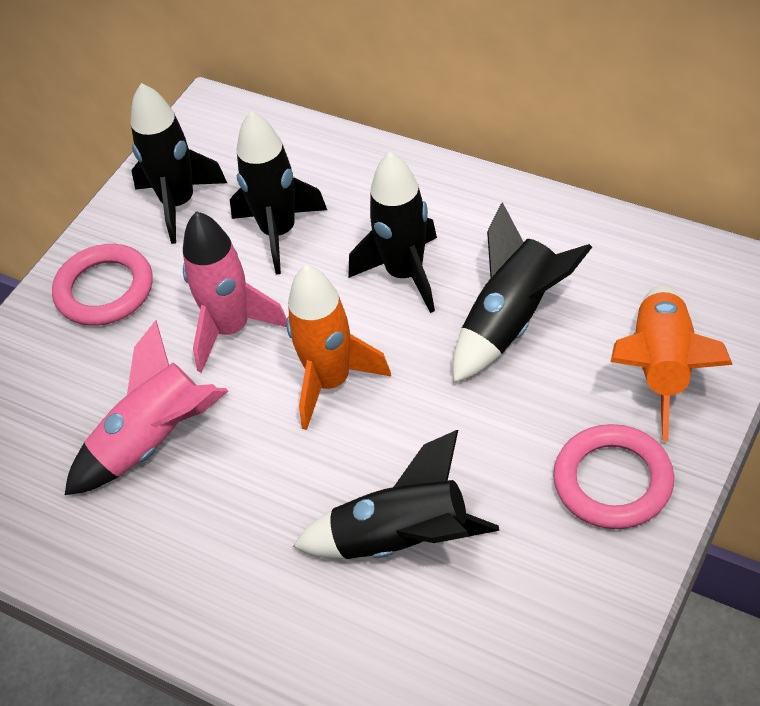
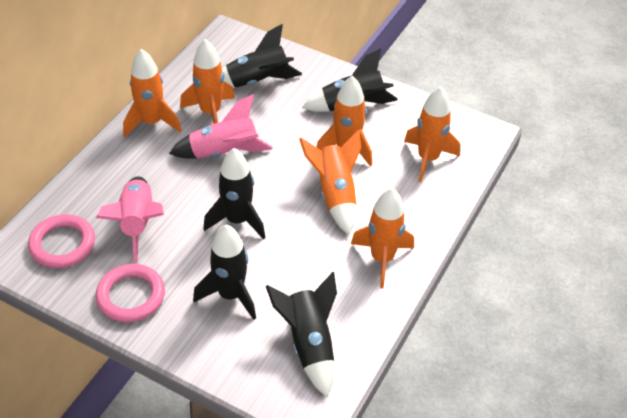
orange rocket: [286,265,391,430] [611,285,733,441] = 2 -> [123,49,182,137] [180,39,235,124] [299,130,361,235] [317,76,372,167] [351,188,414,289] [404,86,461,182] = 6

